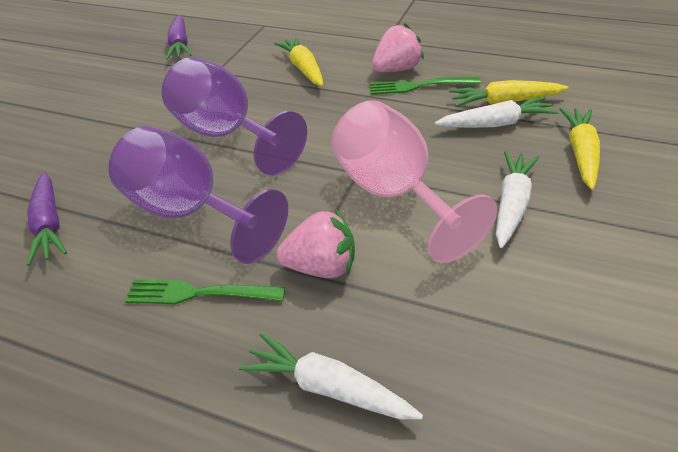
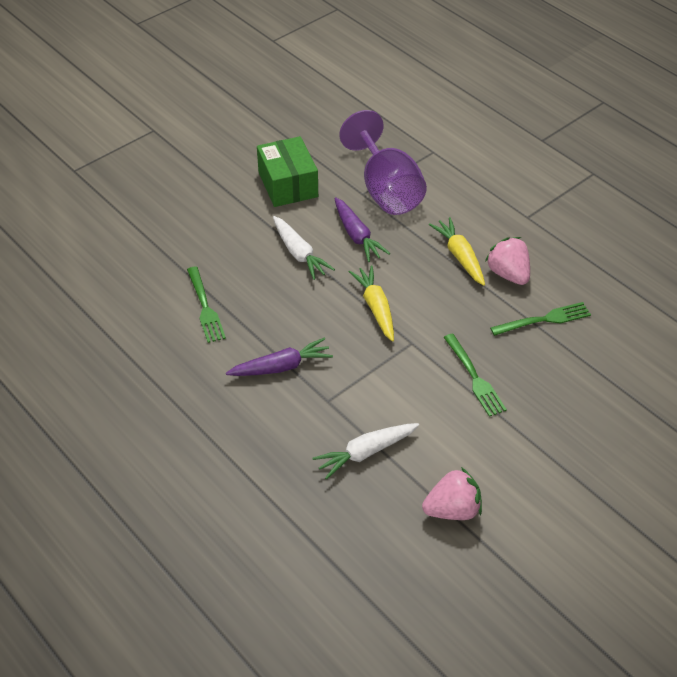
green box: none = 0 -> [257,136,318,207] = 1
green fork: [125,279,285,304] [369,77,481,95] = 2 -> [187,267,226,343] [444,334,507,417] [490,302,591,336] = 3
pink goblet: [332,100,497,263] = 1 -> none = 0
purple goblet: [108,126,288,264] [162,57,307,176] = 2 -> [339,110,427,215] = 1
white carrot: [239,333,423,419] [435,96,559,128] [496,151,539,248] = 3 -> [273,216,335,280] [313,423,419,480] = 2
yellow carrot: [274,37,323,86] [449,80,569,107] [559,108,600,190] = 3 -> [349,265,394,341] [429,217,485,286] = 2

